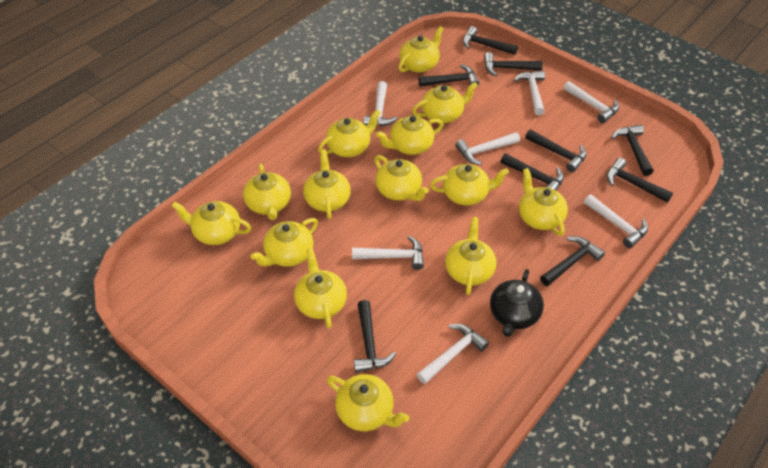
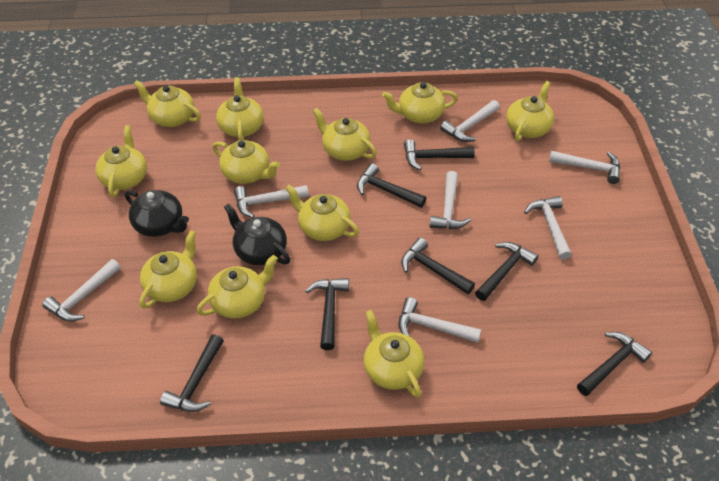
black hammer: [354,300,396,373] [419,64,479,87] [463,26,518,55] [484,52,543,76] [500,153,564,190] [525,129,586,172] [540,236,605,286] [607,158,673,203] [611,125,653,176] = 9 -> [160,334,224,412] [305,278,349,350] [357,163,426,208] [401,237,475,294] [404,139,475,170] [475,242,539,301] [577,332,652,396] = 7
black teapot: [490,269,544,337] = 1 -> [125,190,189,237] [224,203,290,265] = 2
yellow teapot: [172,201,251,245] [243,164,291,220] [250,218,318,267] [294,248,347,328] [303,150,351,219] [318,110,381,157] [327,374,410,431] [374,155,429,201] [376,115,444,155] [398,26,444,73] [412,82,478,123] [430,164,509,205] [445,217,497,295] [519,168,568,236] = 14 -> [95,125,147,197] [134,80,201,127] [140,230,197,309] [197,255,278,319] [213,140,280,184] [216,77,264,140] [285,185,359,241] [313,108,377,161] [364,310,424,398] [382,82,458,124] [506,81,554,141] = 11

